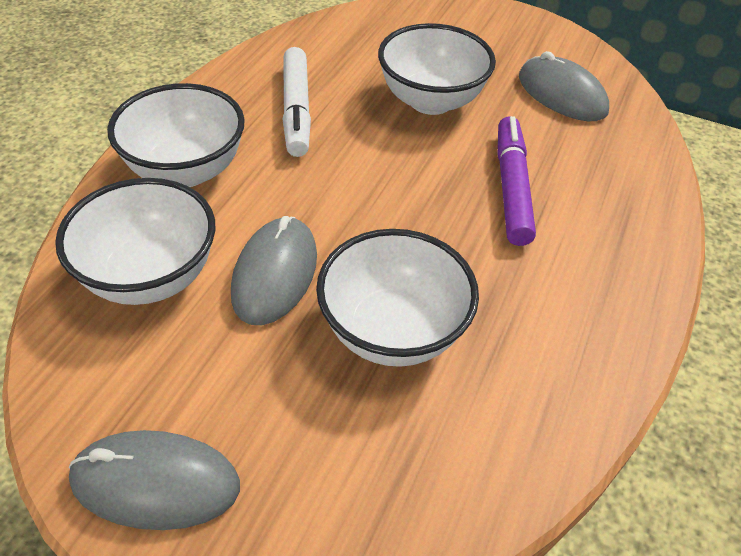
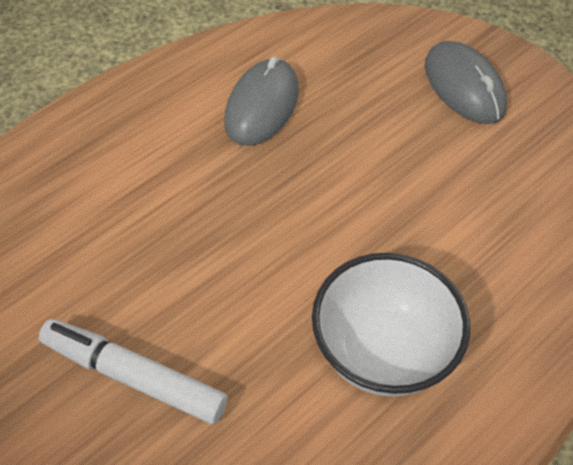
grey mouse: [68,430,240,530] [231,216,317,325] [519,51,609,121] = 3 -> [224,57,299,146] [425,41,507,124] = 2
purple marker: [498,116,536,246] = 1 -> none = 0
white bowl: [55,178,215,305] [107,83,245,187] [316,229,479,367] [378,23,496,115] = 4 -> [312,253,470,397] = 1

